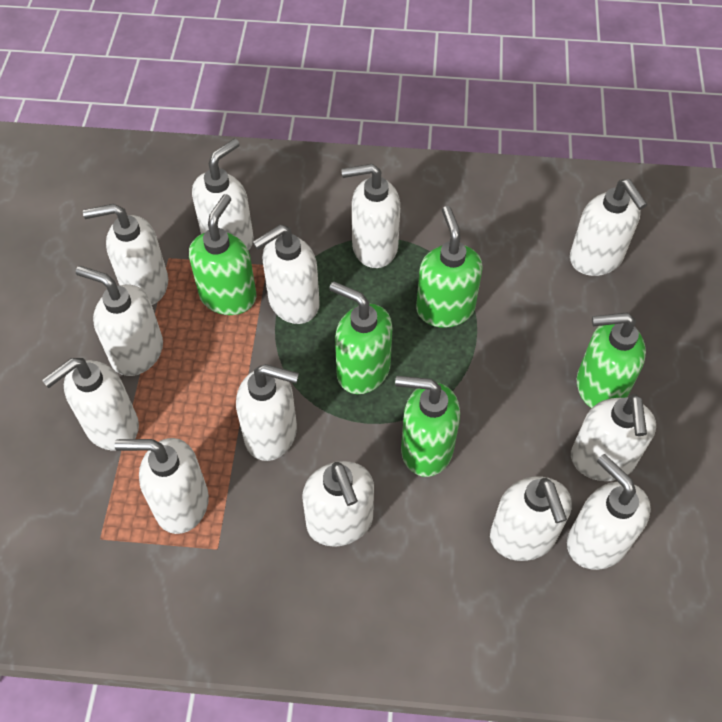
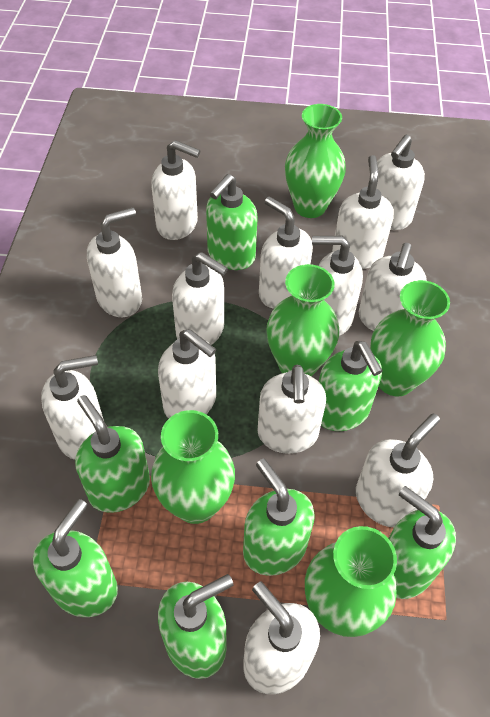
green soap dispenser: [189,194,256,315] [329,281,392,394] [395,376,460,477] [416,206,483,328] [577,313,646,408] = 5 -> [33,499,118,617] [75,395,150,513] [158,574,234,679] [206,174,258,270] [243,458,315,576] [319,341,383,431] [388,486,456,599] = 7
green vase: none = 0 -> [151,410,235,524] [267,264,339,376] [285,104,346,218] [305,526,397,637] [370,280,450,397] = 5

